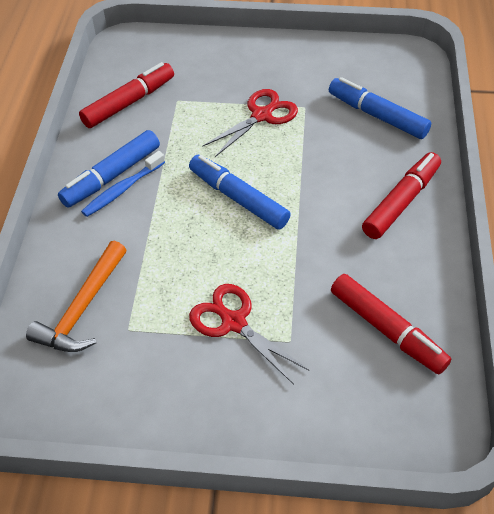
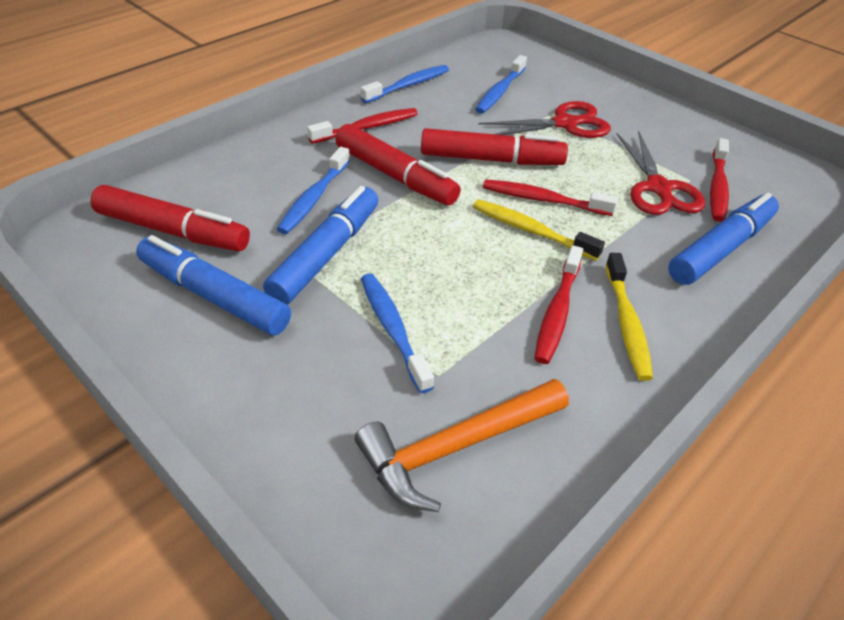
blue toothbrush: [81,151,165,217] = 1 -> [277,147,350,234] [360,65,449,103] [361,273,434,393] [475,55,527,114] = 4
red toothbrush: none = 0 -> [307,108,418,144] [483,179,618,216] [534,245,583,364] [710,138,729,222] = 4
yellow toothbrush: none = 0 -> [473,199,605,261] [605,253,653,381] = 2

